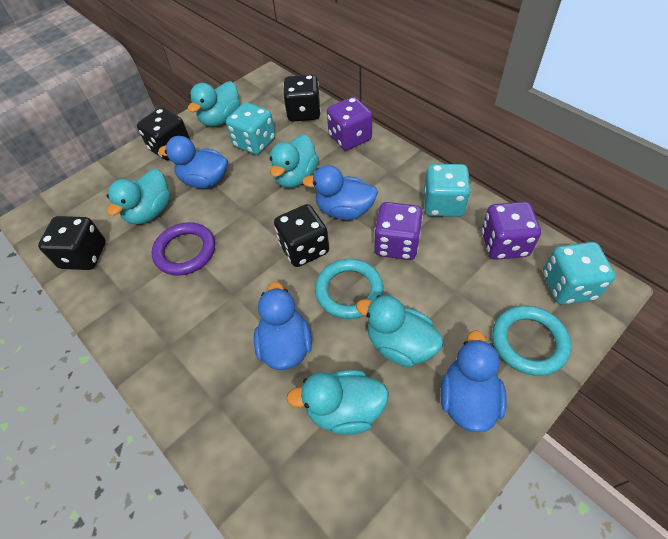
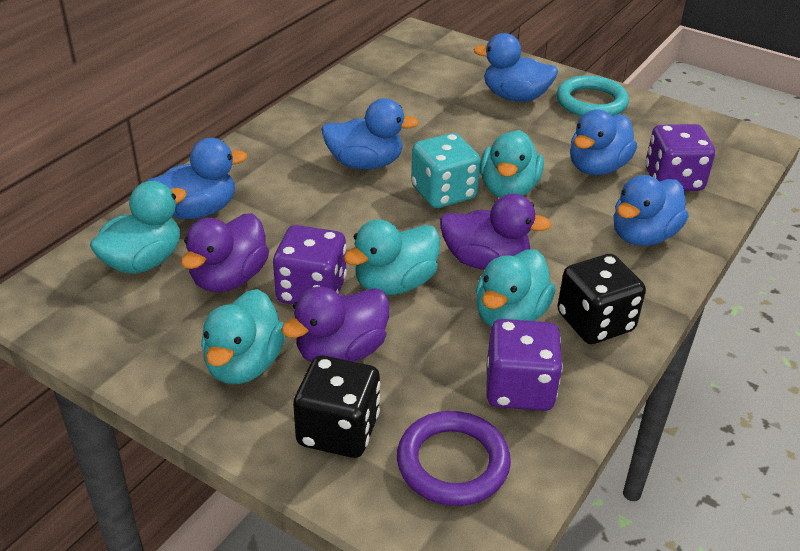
black dice: [38,216,106,270] [137,108,190,160] [274,204,329,267] [283,74,321,122] = 4 -> [293,355,380,458] [557,254,646,344] = 2
blue duck: [158,136,228,188] [254,282,312,370] [302,165,378,220] [440,330,507,432] = 4 -> [148,138,247,219] [321,98,419,170] [473,33,558,102] [570,109,637,175] [614,175,688,246] = 5
purple duck: none = 0 -> [181,213,269,292] [281,286,389,362] [440,194,551,270] = 3
turquoise dice: [226,102,275,155] [424,164,471,217] [543,242,615,305] = 3 -> [411,133,480,208] = 1
turquoise ring: [315,259,384,319] [492,306,571,376] = 2 -> [557,75,629,116] = 1

